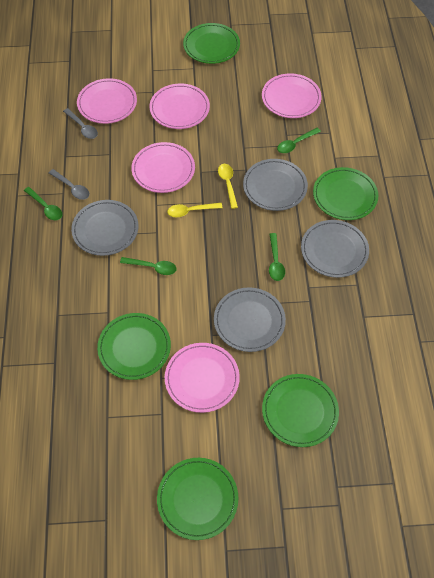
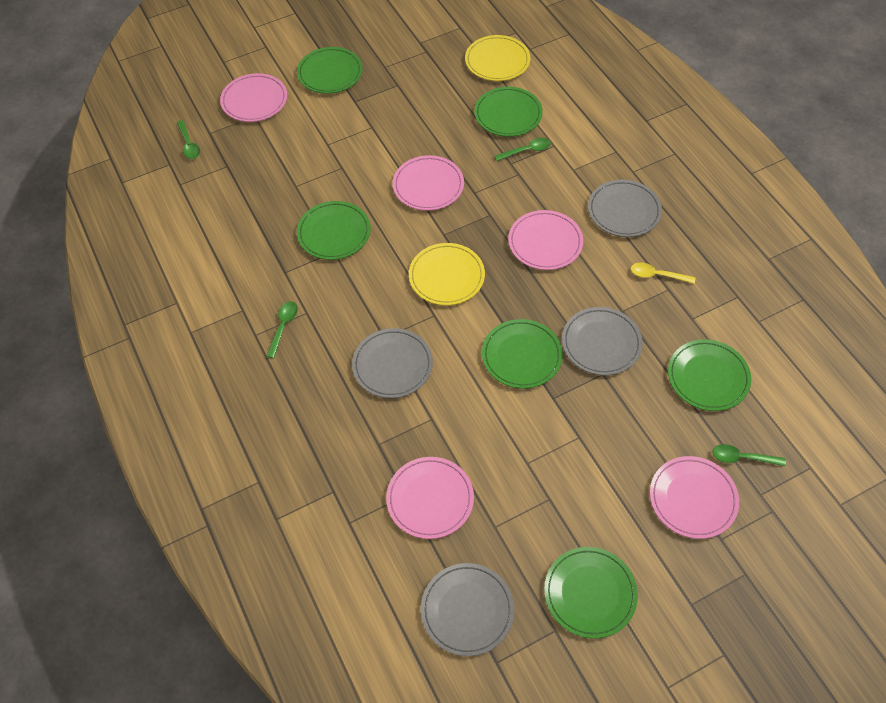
green plate: [97,313,171,380] [157,458,238,540] [183,23,240,64] [262,374,339,447] [313,167,378,220] = 5 -> [297,47,363,94] [297,201,370,260] [474,87,543,137] [482,319,563,389] [544,547,638,639] [668,339,751,411] = 6
grey spoon: [49,169,89,200] [63,108,98,139] = 2 -> none = 0
yellow plate: none = 0 -> [409,243,485,305] [465,35,530,81] = 2
yellow spoon: [167,203,223,217] [218,164,238,209] = 2 -> [631,262,695,284] = 1

